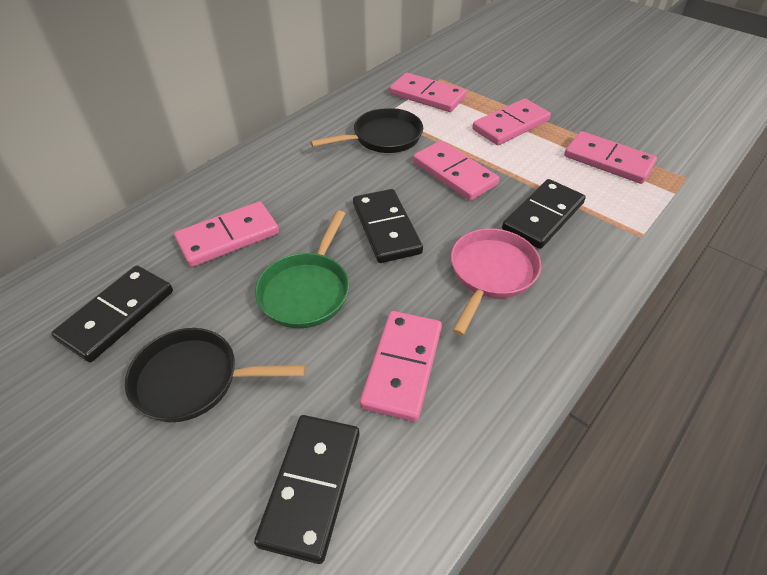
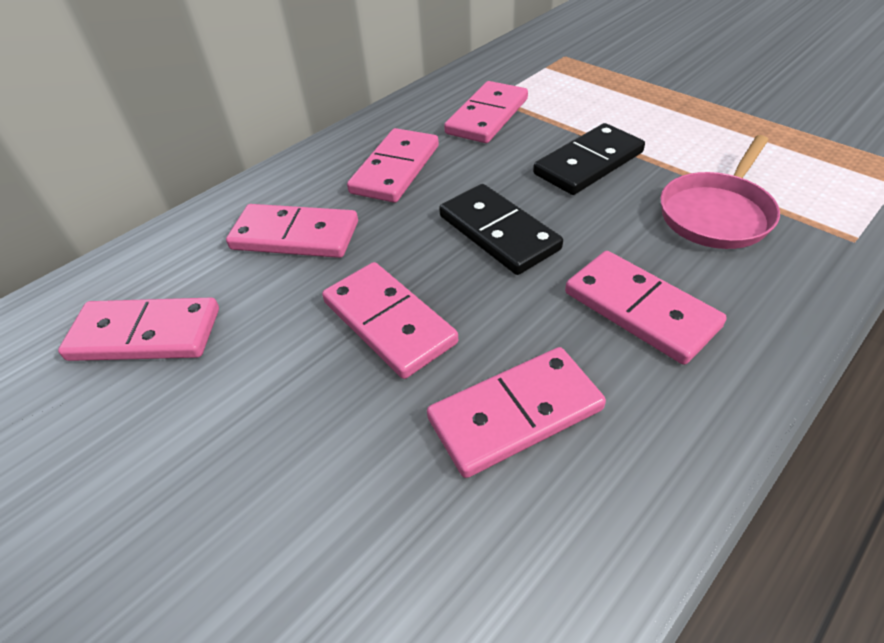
black domino: [51,265,173,362] [254,415,360,564] [353,189,423,263] [502,179,586,249] = 4 -> [439,184,563,275] [533,123,645,195] = 2
black pan: [125,328,306,422] [310,108,423,153] = 2 -> none = 0
green pan: [255,210,349,328] = 1 -> none = 0
pink domino: [174,201,279,267] [360,311,442,422] [390,73,466,112] [413,140,499,201] [472,99,551,145] [564,131,657,184] = 6 -> [58,297,219,361] [226,204,358,258] [322,262,458,379] [347,128,439,203] [427,347,606,478] [444,81,528,143] [565,251,727,365] = 7

